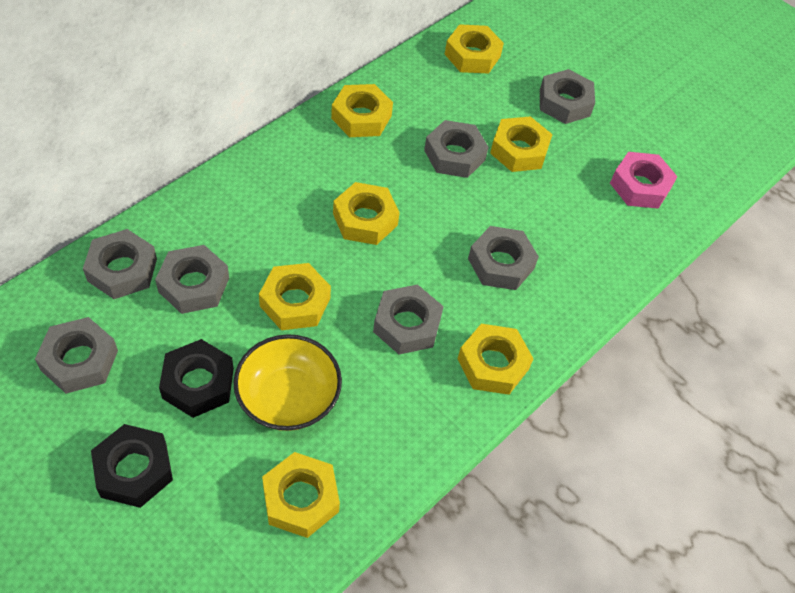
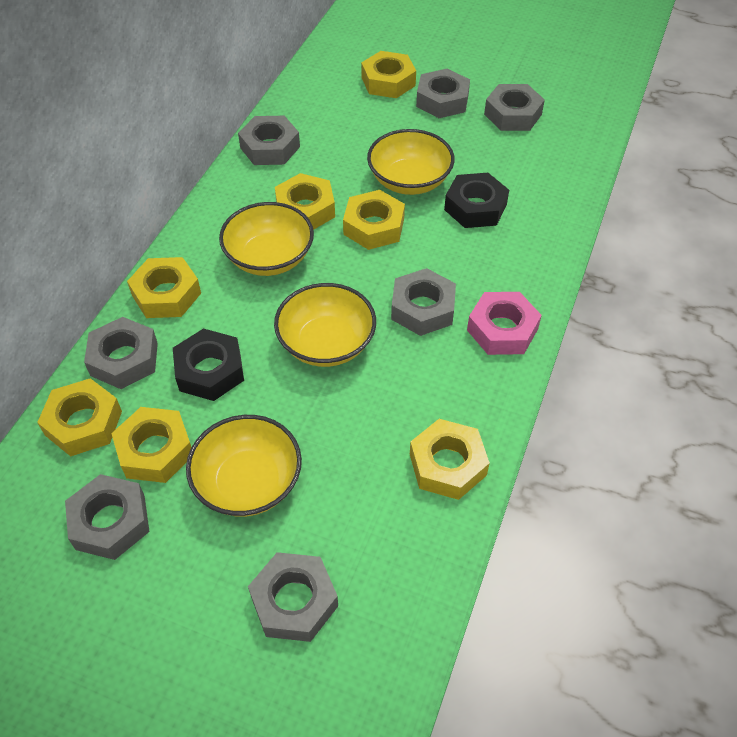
yellow bowl: [233,334,342,431] = 1 -> [186,415,302,517] [219,202,314,276] [274,283,376,367] [367,129,454,195] = 4

